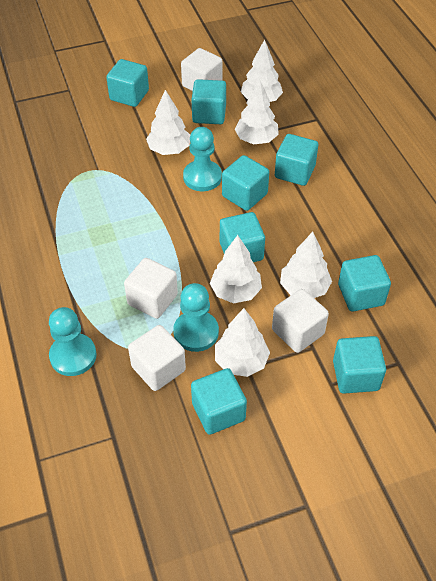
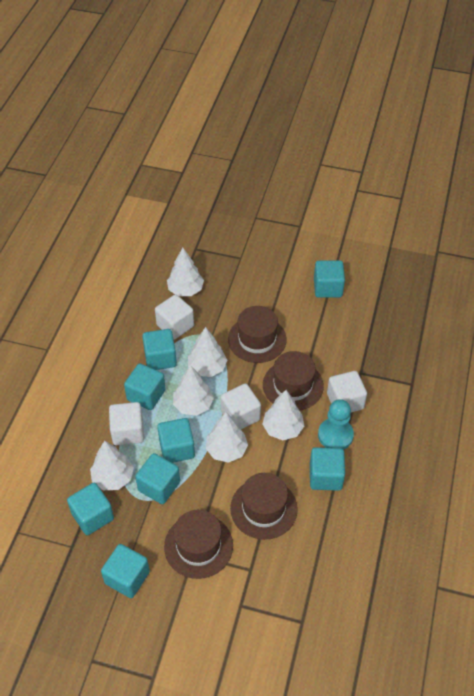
brown hat: none = 0 -> [164,510,233,579] [228,306,287,363] [230,473,298,540] [263,351,324,411] = 4
turquoise pawn: [49,307,96,376] [173,283,219,352] [183,127,222,191] = 3 -> [318,399,354,450] = 1

